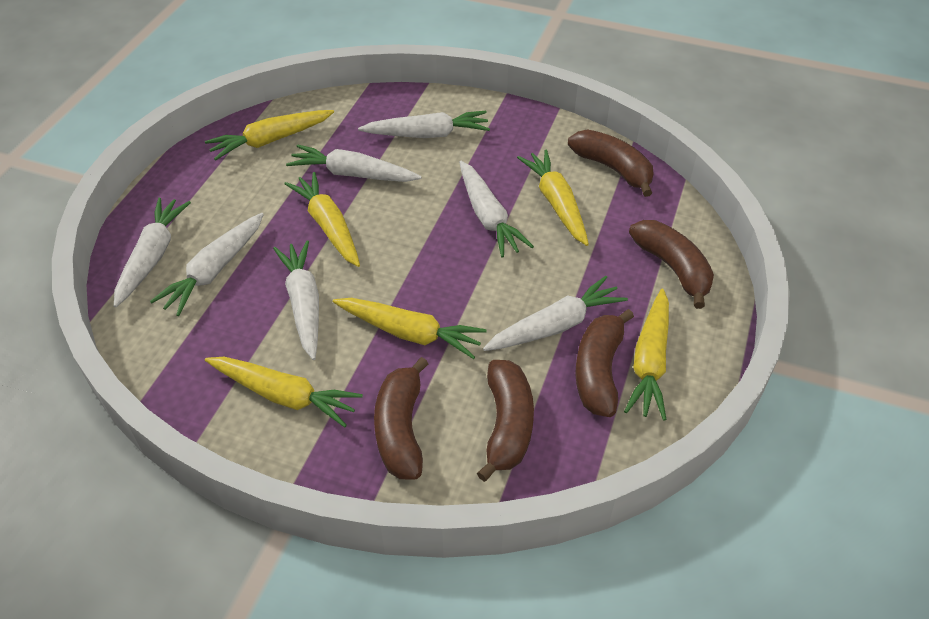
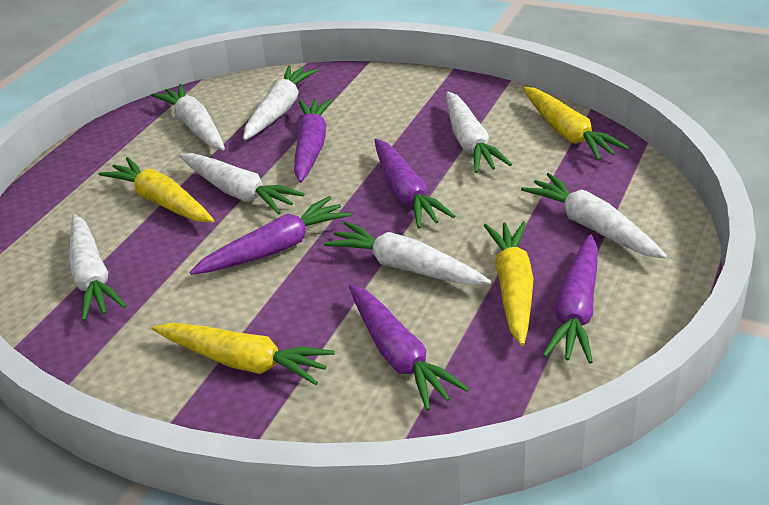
brown banana: [374,357,428,480] [477,360,534,482] [568,129,653,197] [575,309,634,417] [629,220,714,309] = 5 -> none = 0
purple carrot: none = 0 -> [190,196,351,275] [294,98,333,183] [349,284,469,411] [374,139,455,229] [543,234,598,364] = 5
yellow carrot: [205,110,334,160] [205,357,363,427] [284,172,360,267] [333,298,487,359] [517,150,589,246] [624,288,669,421] = 6 -> [99,157,214,222] [152,323,335,385] [484,221,534,346] [523,87,629,161] = 4

